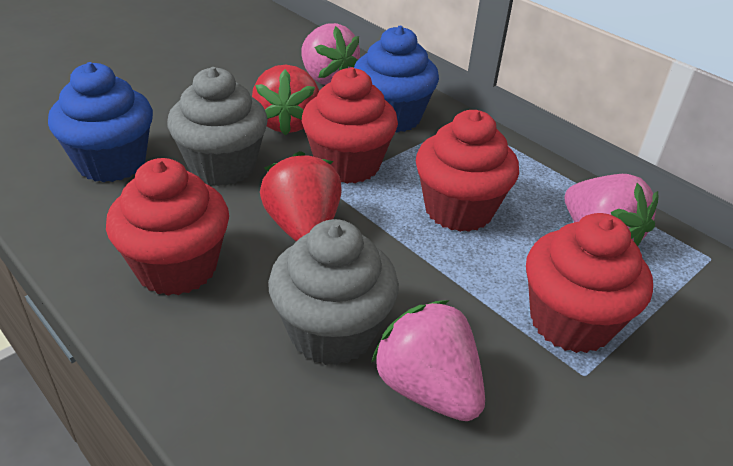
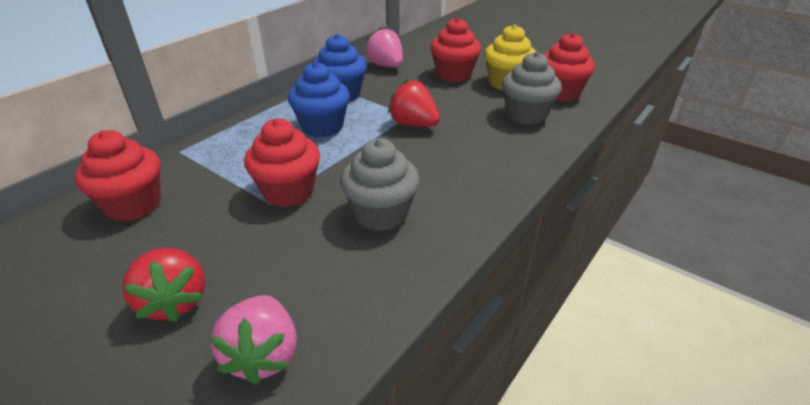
pink strawberry: [302,23,360,85] [371,300,485,421] [565,174,658,246] = 3 -> [210,295,297,385] [365,27,403,68] = 2
yellow cupcake: none = 0 -> [484,24,536,90] = 1

